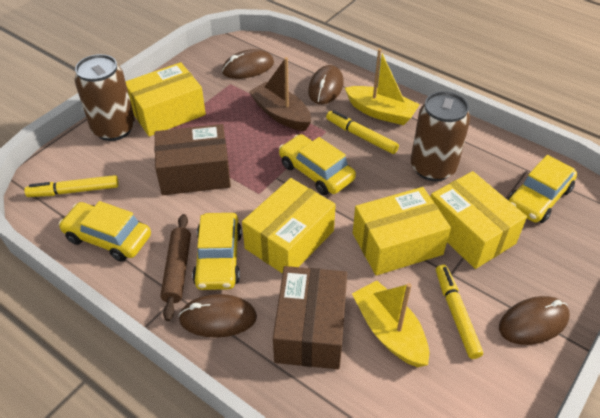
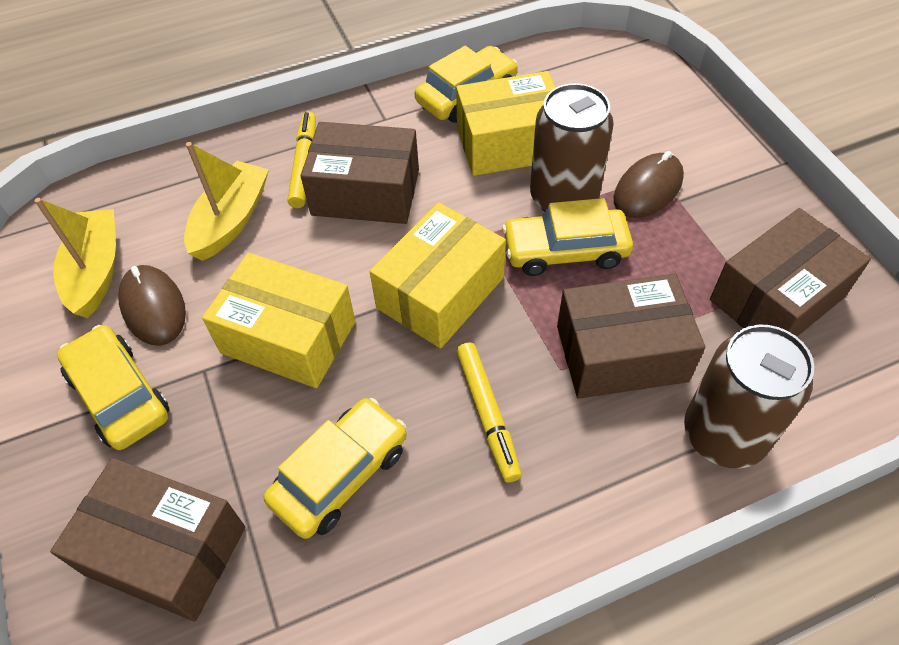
brown boat: [249,57,311,131] = 1 -> none = 0
brown box: [154,124,231,195] [273,266,347,369] = 2 -> [50,458,246,621] [301,122,419,224] [557,274,705,399] [710,208,871,337] = 4
brown mouse: [178,294,257,338] [222,49,274,79] [308,65,344,104] [499,296,570,345] = 4 -> [118,265,186,346] [613,151,684,218] = 2
brown rolling pin: [160,214,191,321] = 1 -> none = 0
yellow box: [125,62,206,137] [242,178,336,274] [353,187,451,276] [431,171,527,269] = 4 -> [202,253,355,388] [369,202,506,348] [456,71,556,176] = 3
yellow marker: [24,175,119,197] [326,110,399,154] [436,265,483,359] = 3 -> [288,112,316,208] [456,342,522,483] = 2

